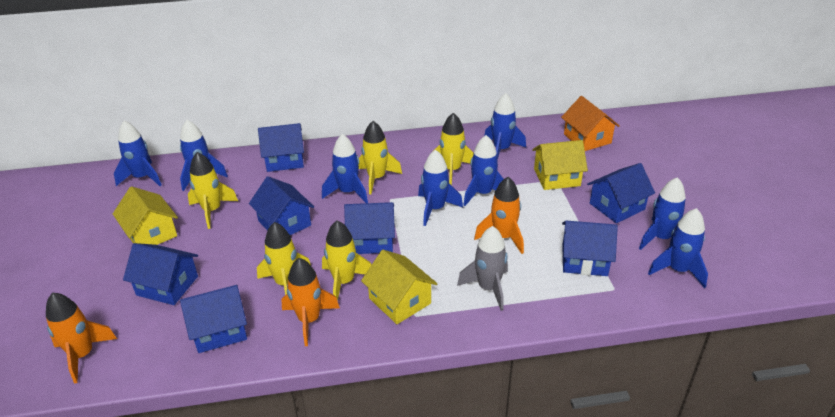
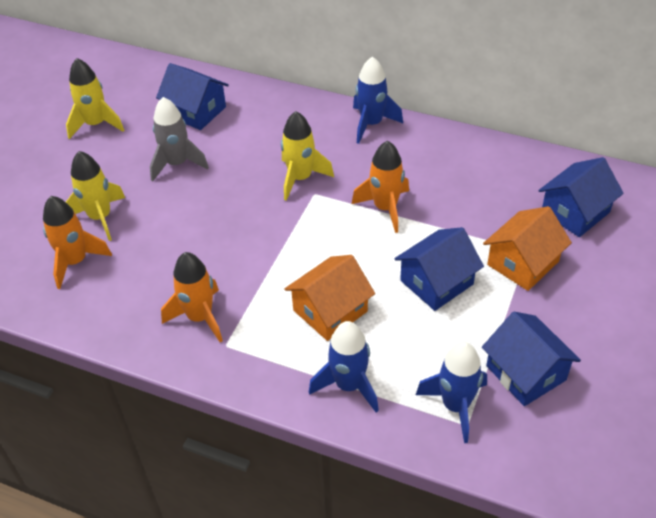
blue house: [123,243,198,305] [180,285,247,353] [249,176,314,235] [258,123,304,172] [344,202,395,254] [562,221,618,276] [587,163,655,223] = 7 -> [156,63,229,130] [394,227,484,311] [482,312,581,406] [538,157,624,237] = 4
blue rocket: [114,121,161,186] [180,120,228,191] [322,134,368,203] [418,149,463,226] [463,135,504,206] [484,93,526,160] [639,177,686,250] [648,208,708,288] = 8 -> [309,321,379,413] [353,57,403,144] [416,342,487,443] = 3
orange house: [561,96,620,151] = 1 -> [284,255,375,341] [483,206,572,291] = 2
yellow house: [113,186,178,245] [361,250,437,324] [532,140,588,190] = 3 -> none = 0
yellow rocket: [188,152,238,229] [257,222,311,295] [322,220,372,301] [359,121,402,194] [432,113,474,185] = 5 -> [66,58,124,139] [66,151,125,241] [281,111,334,201] = 3

